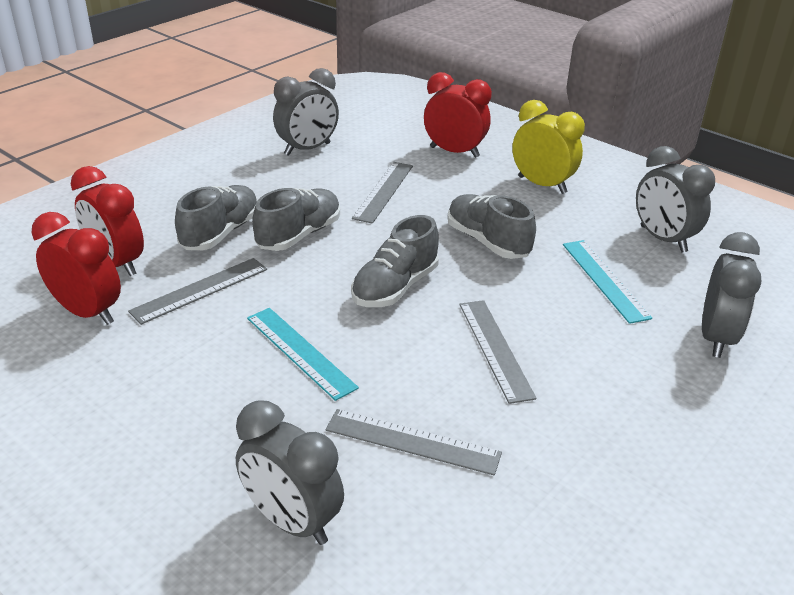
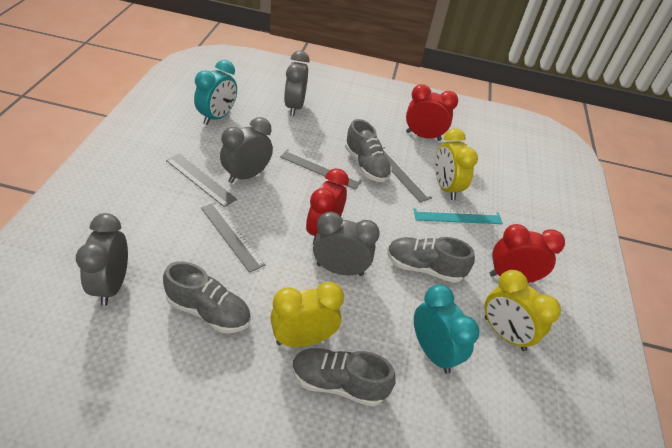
turquoise clock: none = 0 -> [194,60,237,125] [414,284,479,374] = 2
turquoise ruler: [247,308,359,401] [563,240,652,324] = 2 -> [414,208,503,224] = 1
yellow clock: [512,100,585,194] = 1 -> [270,282,344,347] [435,128,478,200] [485,270,561,351] = 3

